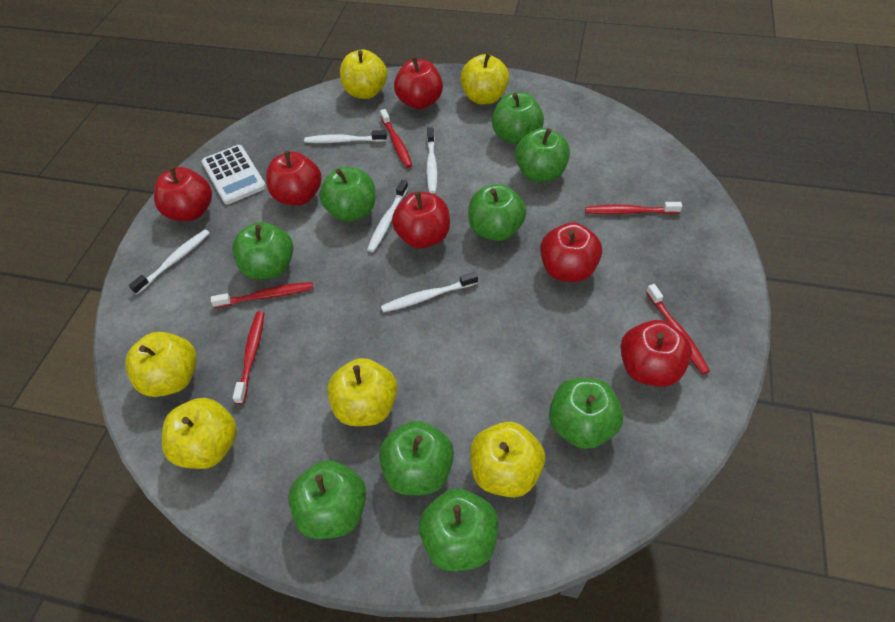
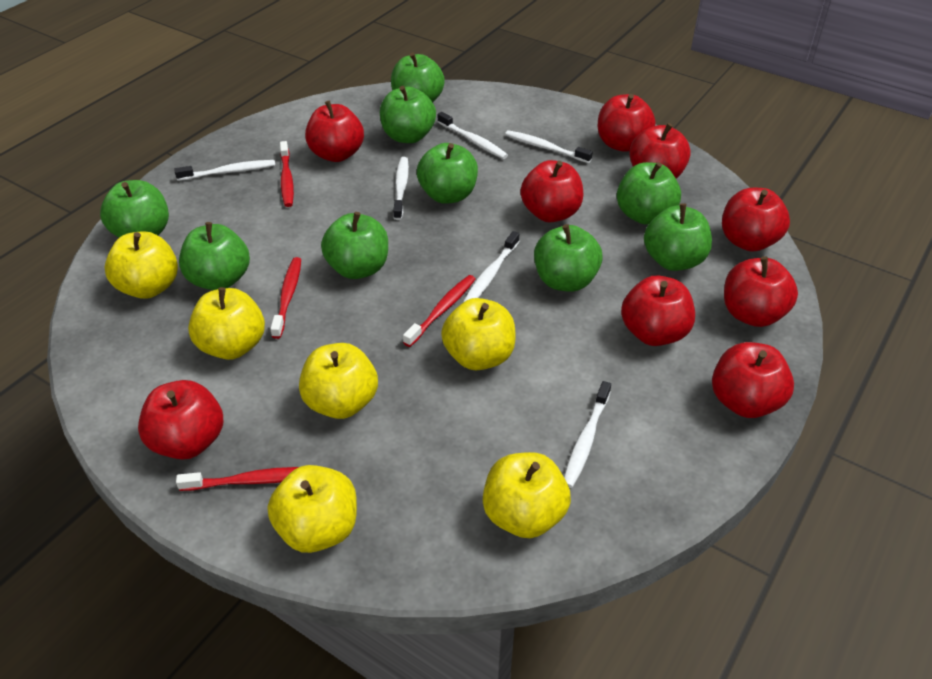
red apple: [154,167,212,221] [266,151,322,206] [392,192,450,248] [394,57,443,110] [540,223,602,282] [620,320,692,387] = 6 -> [138,380,223,460] [305,101,364,162] [520,160,583,222] [598,94,655,152] [621,276,695,346] [629,123,691,179] [712,342,794,418] [722,188,790,252] [724,256,798,327] = 9
red toothbrush: [211,282,313,308] [233,311,264,404] [380,109,412,168] [585,202,682,214] [646,284,710,375] = 5 -> [176,467,299,491] [270,257,301,339] [280,141,294,207] [403,275,476,347] = 4
white calculator: [202,145,266,205] = 1 -> none = 0
white toothbrush: [129,229,210,294] [304,130,387,143] [367,180,408,252] [381,272,478,313] [426,127,437,194] = 5 -> [175,160,276,181] [393,157,409,220] [438,112,508,159] [463,231,519,302] [505,130,593,163] [564,381,611,488] = 6

